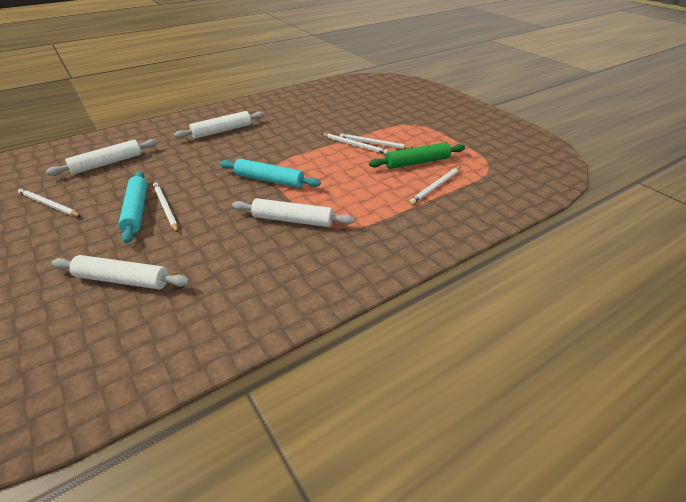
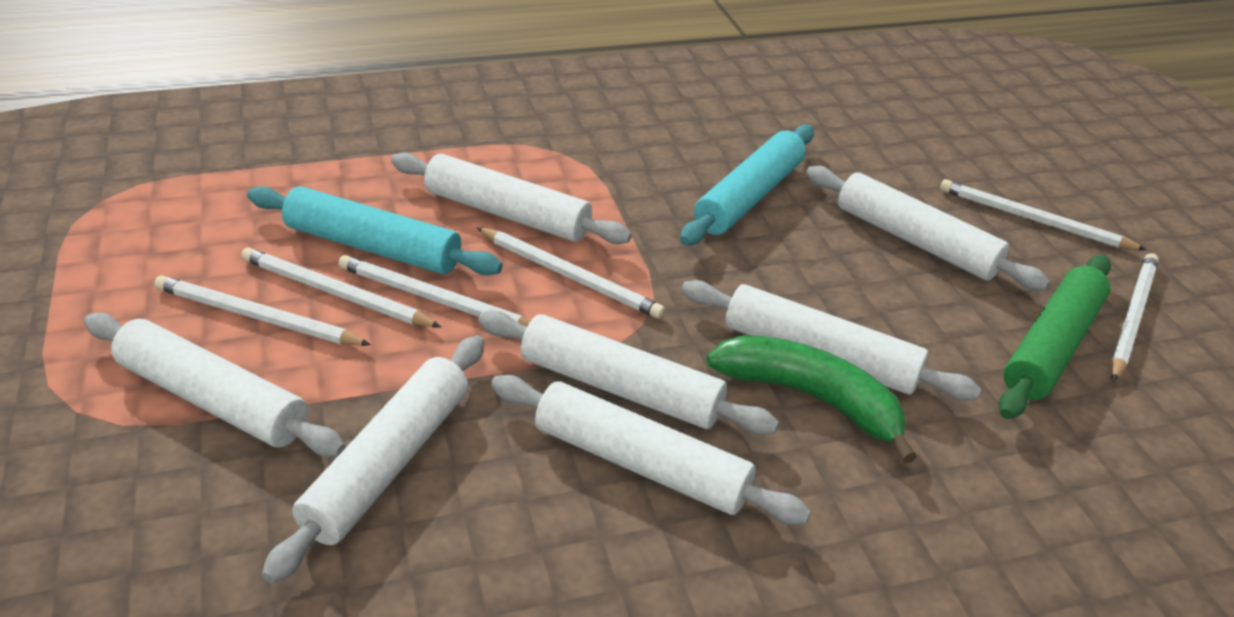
green banana: none = 0 -> [706,335,917,464] = 1
white pencil: [18,188,81,217] [153,183,178,233] [321,133,388,154] [340,133,412,149] [410,167,461,204] = 5 -> [154,275,371,346] [241,247,441,327] [338,255,530,327] [477,227,665,319] [940,179,1146,250] [1110,253,1159,382] = 6
white rolling pin: [46,139,157,176] [51,255,190,289] [174,111,265,139] [232,198,355,227] = 4 -> [84,313,346,457] [262,335,484,584] [391,152,632,244] [478,311,779,435] [491,375,811,525] [681,280,981,401] [806,166,1050,291] = 7

